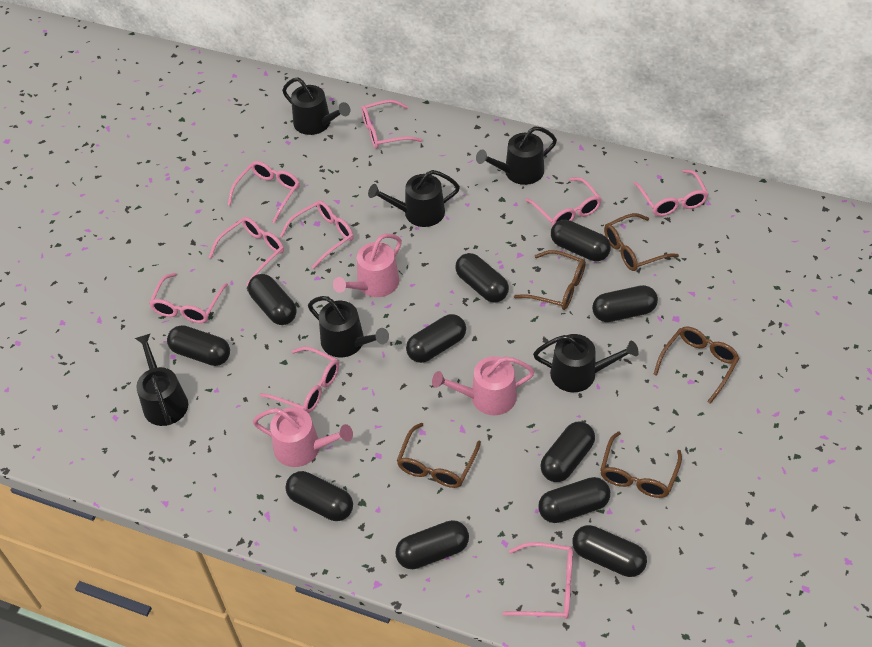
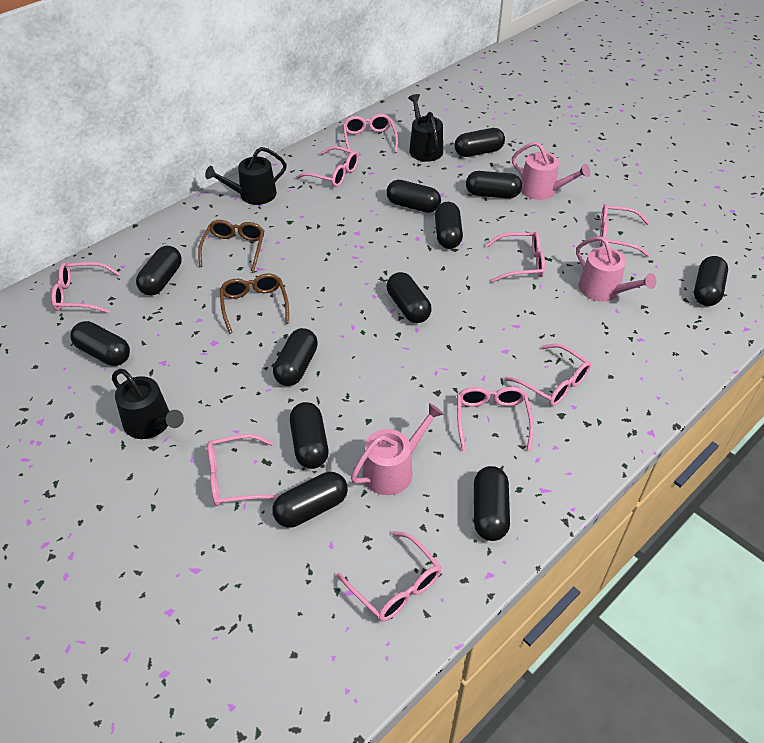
black capsule: [167,325,230,366] [248,274,297,325] [285,471,353,521] [395,520,469,569] [406,314,466,363] [455,253,509,303] [538,477,610,523] [540,422,595,482] [551,220,611,261] [572,525,647,577] [592,285,658,322] = 11 -> [70,321,130,366] [136,246,182,296] [272,472,348,528] [273,328,318,386] [290,402,328,469] [386,180,441,213] [387,272,432,323] [435,202,463,249] [455,128,505,157] [466,171,522,199] [474,466,510,541] [694,256,728,306] = 12
black watering can: [135,333,188,426] [282,78,350,135] [308,296,389,357] [368,170,460,227] [476,126,557,185] [533,334,639,392] = 6 -> [112,369,184,439] [205,147,287,205] [408,94,443,162] = 3
brown glasses: [397,423,481,488] [514,250,586,310] [600,431,682,498] [604,213,679,271] [653,326,740,404] = 5 -> [198,220,264,272] [220,273,289,334] = 2

